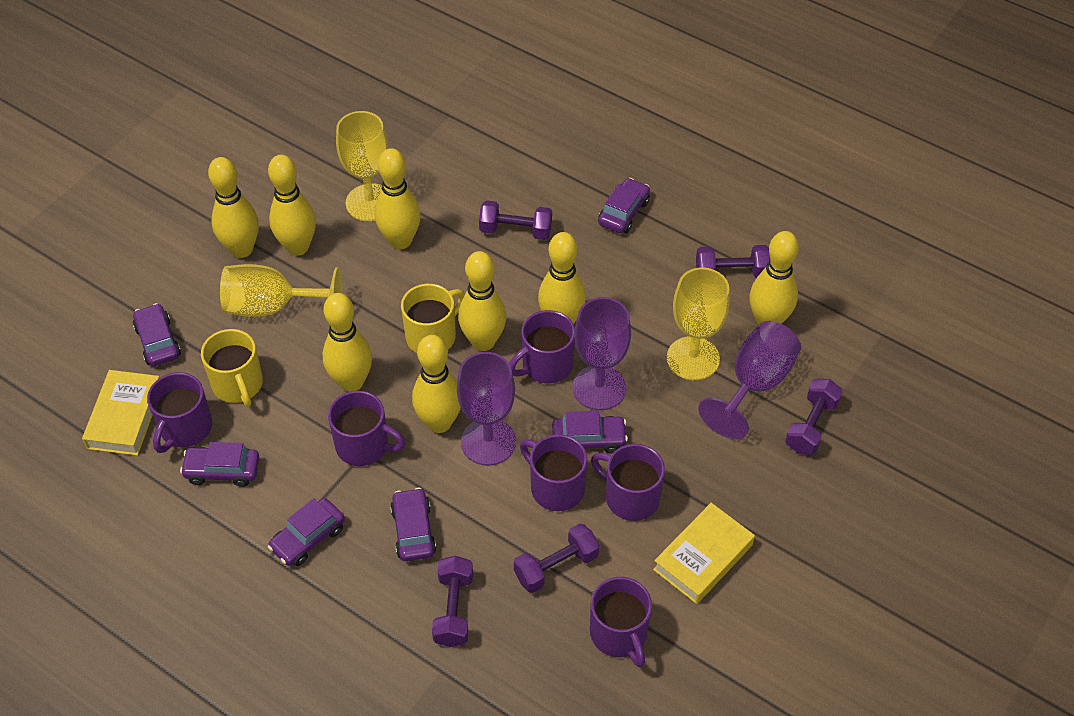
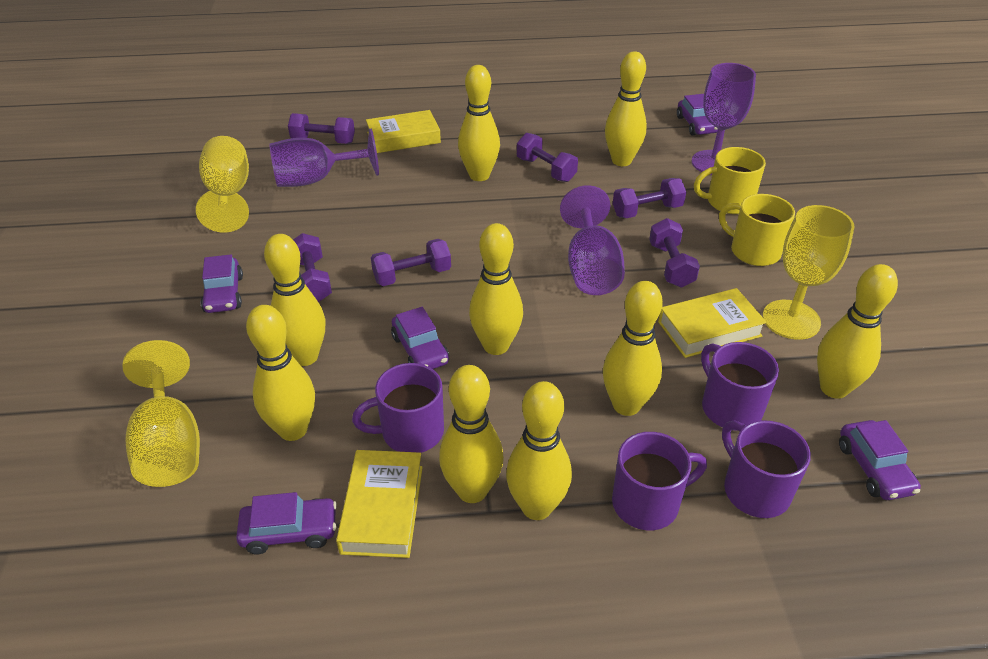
purple car: [133,303,181,366] [180,442,260,487] [268,498,345,566] [390,488,436,562] [552,411,628,454] [598,178,650,233] = 6 -> [201,254,243,313] [236,492,337,554] [391,307,449,369] [677,94,718,136] [839,420,921,500] = 5
purple dumbbell: [432,556,473,647] [479,200,552,240] [514,523,599,593] [696,245,770,278] [785,379,843,455] = 5 -> [288,113,355,144] [293,233,332,302] [371,239,451,286] [517,133,578,182] [613,178,686,218] [649,218,700,287] = 6
purple mug: [147,372,212,453] [328,391,406,466] [509,310,575,384] [520,434,587,511] [590,577,652,667] [591,444,665,521] = 6 -> [352,363,444,453] [612,432,707,530] [701,342,779,431] [722,420,811,518] = 4
yellow book: [82,370,159,456] [653,503,755,604] = 2 -> [336,450,423,558] [366,110,441,153] [658,288,767,358] = 3
yellow bowling pin: [208,157,259,258] [268,155,316,256] [322,293,372,392] [375,148,421,249] [412,335,461,433] [458,251,506,351] [538,232,586,324] [750,231,799,325] = 8 -> [246,305,315,441] [264,234,325,366] [439,365,504,503] [458,65,500,181] [469,223,523,355] [506,381,572,520] [603,281,663,416] [605,51,647,166] [817,264,898,399] = 9

